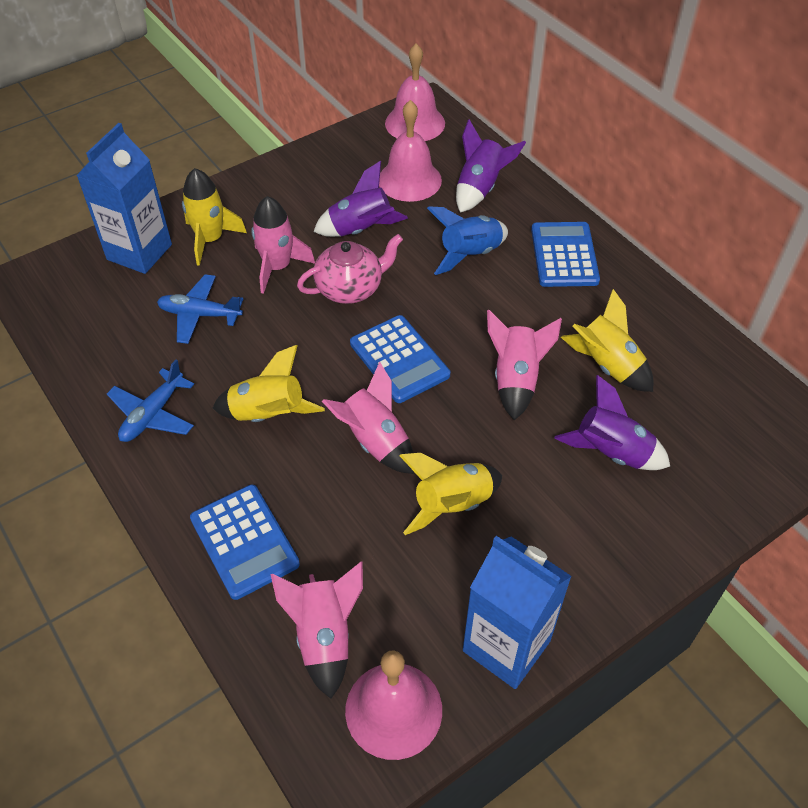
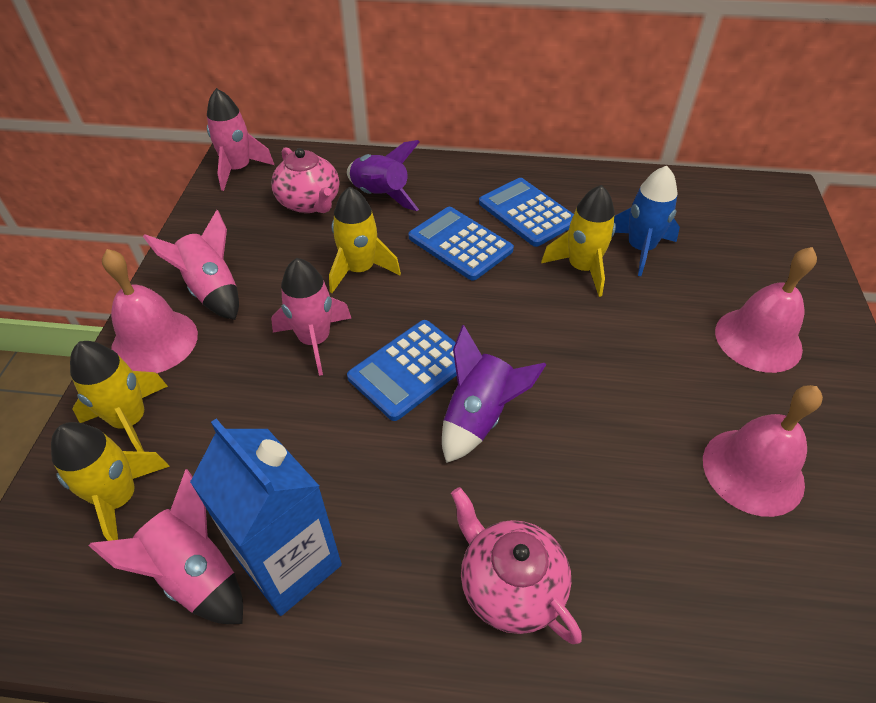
blue carton: [76,123,172,274] [463,536,572,689] = 2 -> [190,418,342,616] = 1
blue plane: [107,360,194,442] [157,274,243,344] = 2 -> none = 0
pink teapot: [297,234,403,304] = 1 -> [271,147,339,213] [451,487,582,644] = 2
purple rocket: [313,161,408,237] [456,119,526,213] [554,375,670,470] = 3 -> [347,140,419,211] [442,325,546,463] = 2

